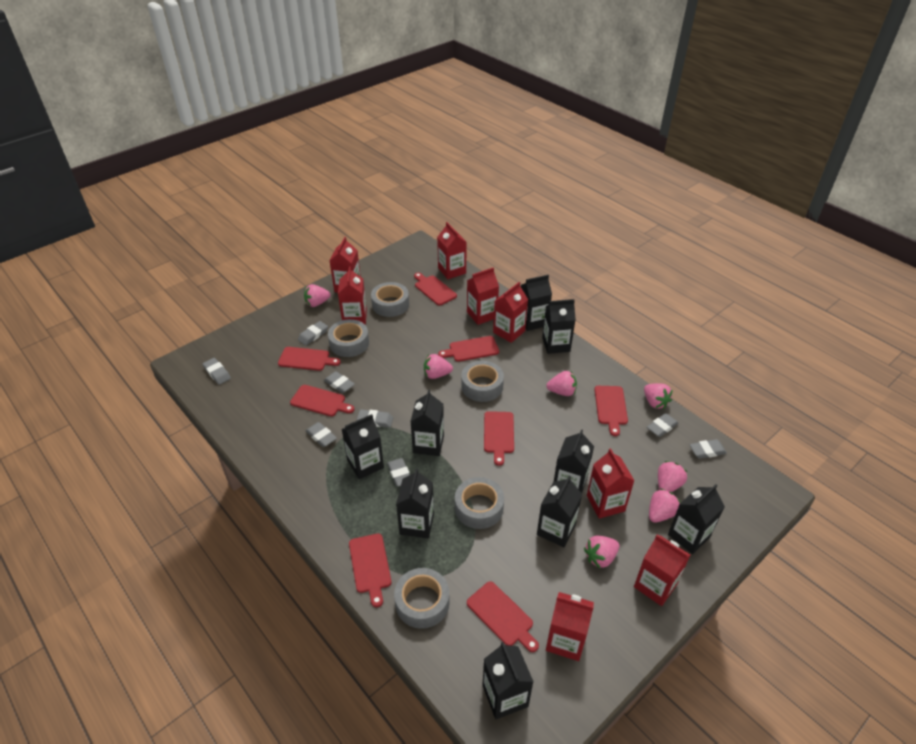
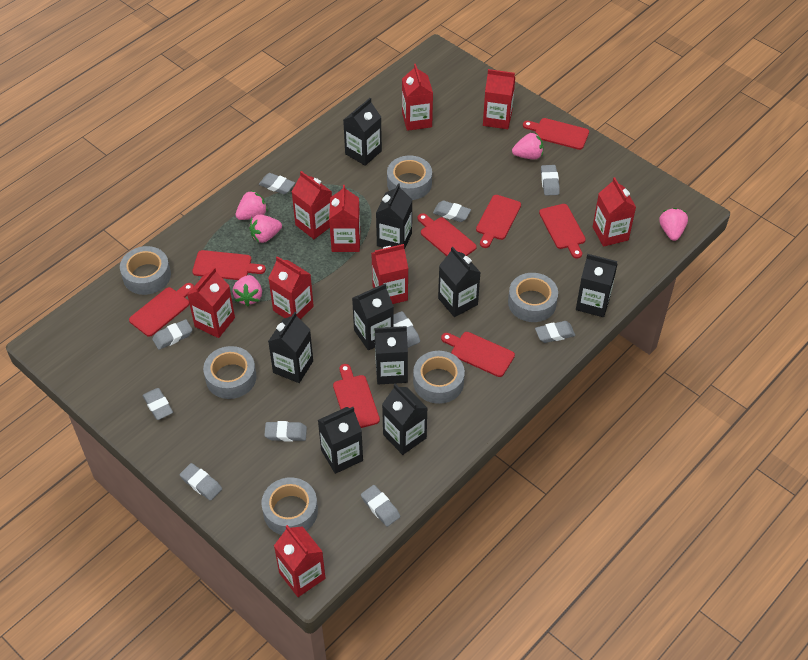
grey eraser: [203,358,231,385] [298,321,328,345] [306,422,337,447] [324,371,355,393] [357,409,393,428] [387,458,410,486] [647,413,678,437] [690,439,727,459] = 8 -> [143,388,173,420] [152,319,193,350] [180,463,222,501] [259,173,295,194] [264,421,307,442] [361,485,400,527] [393,311,420,348] [433,201,471,222] [535,321,575,343] [541,165,560,196] = 10
grey tape: [328,319,369,357] [371,282,409,317] [394,568,450,629] [455,477,504,529] [461,361,504,402] = 5 -> [120,246,171,295] [203,346,256,399] [262,477,318,535] [387,155,432,200] [413,351,465,404] [508,273,558,322] = 6
pink strawberry: [304,284,331,307] [424,354,453,379] [546,371,577,396] [584,536,619,568] [644,383,673,409] [649,488,681,523] [658,461,687,492] = 7 -> [233,275,262,306] [236,190,268,220] [249,215,282,243] [512,132,543,159] [659,208,688,241] = 5
red carton: [330,237,361,293] [338,266,367,325] [437,222,467,279] [467,267,499,325] [493,282,528,343] [546,592,594,661] [587,448,635,519] [634,534,690,606] = 8 -> [187,267,235,338] [268,256,314,319] [274,525,325,597] [292,171,332,239] [329,185,360,252] [371,244,408,304] [402,64,433,131] [483,69,515,129] [593,177,636,247] = 9

